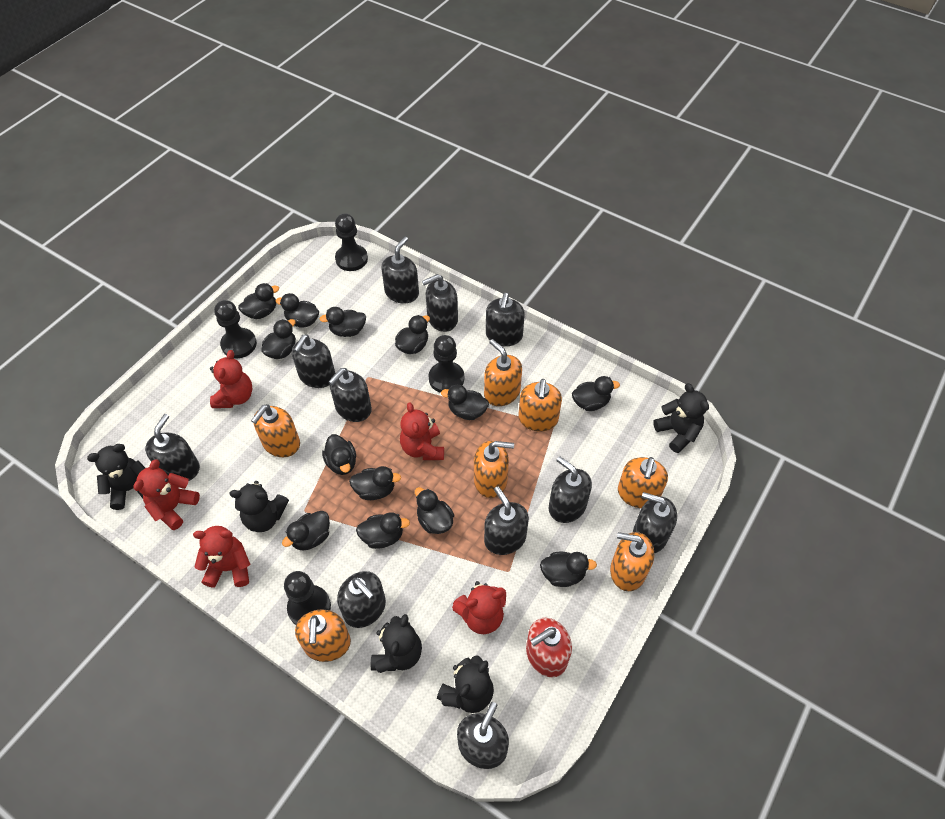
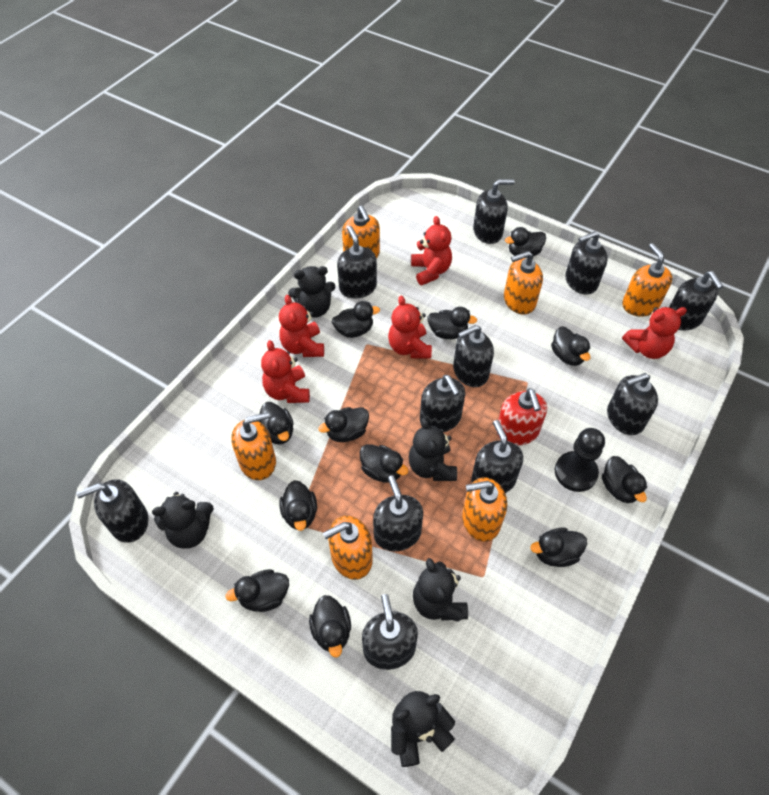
black duck: [238,283,279,319] [261,319,296,359] [275,293,319,328] [282,511,330,551] [320,307,366,337] [322,434,356,475] [349,466,401,500] [356,512,410,549] [395,315,430,354] [415,487,454,534] [441,385,489,420] [540,552,597,587] [572,376,620,411] = 13 -> [225,569,289,612] [259,402,294,444] [279,480,317,531] [309,595,351,657] [319,407,369,442] [332,301,380,338] [360,444,408,482] [427,307,477,339] [505,227,546,258] [530,528,587,567] [551,327,591,366] [602,456,647,503] = 12
black pawn: [214,300,257,359] [284,571,331,625] [335,213,368,271] [428,335,464,393] = 4 -> [555,428,605,492] = 1
orange soap dispenser: [251,404,300,457] [295,609,351,662] [474,441,514,498] [484,339,522,406] [518,379,562,431] [610,532,654,591] [618,457,668,508] = 7 -> [231,412,276,480] [323,516,373,580] [342,206,380,259] [462,478,507,542] [504,251,543,315] [622,243,673,317] = 6

